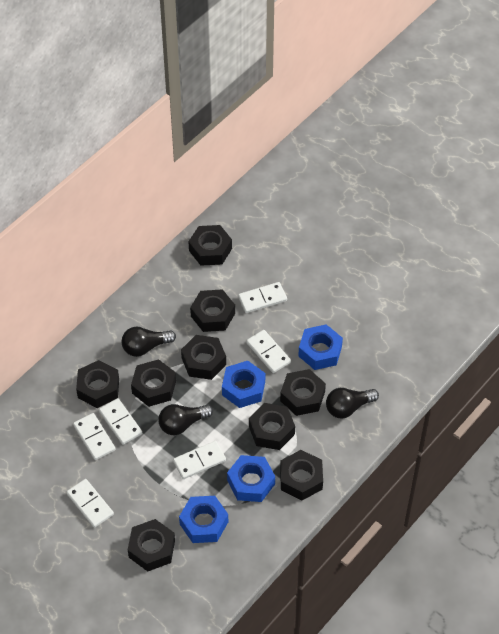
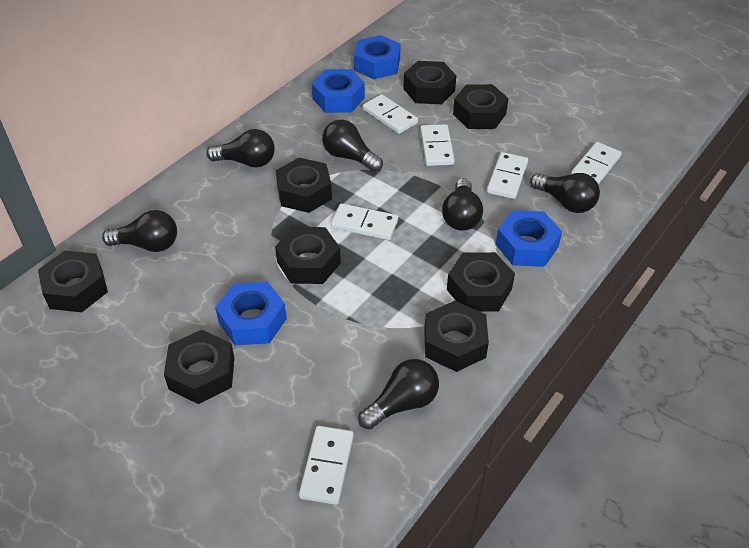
black light bulb: [122,327,176,357] [158,404,213,435] [326,388,379,419] = 3 -> [102,210,177,252] [207,129,275,168] [322,120,383,172] [358,359,439,430] [442,179,483,231] [530,173,600,213] = 6
black nut: [76,360,119,408] [128,519,175,571] [131,359,176,407] [181,335,226,380] [188,225,232,266] [190,289,235,332] [249,403,295,450] [280,369,326,416] [280,450,323,500] = 9 -> [38,251,108,312] [164,330,235,404] [275,227,341,284] [276,158,332,213] [403,61,456,104] [424,301,489,372] [447,252,515,312] [453,84,509,129] = 8

